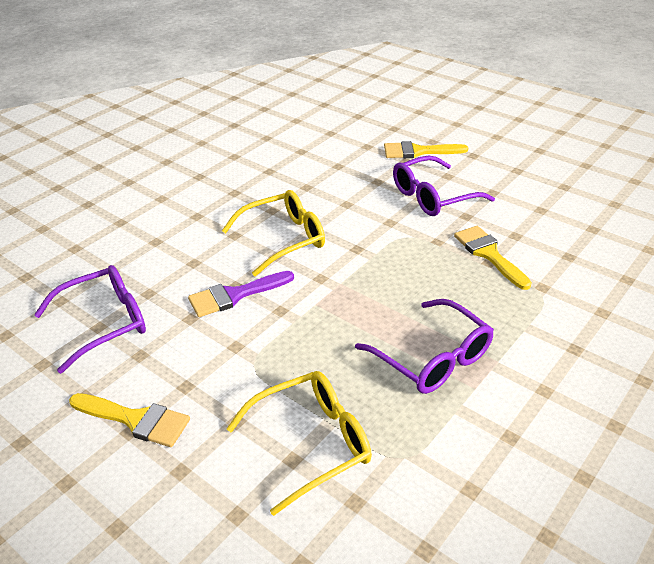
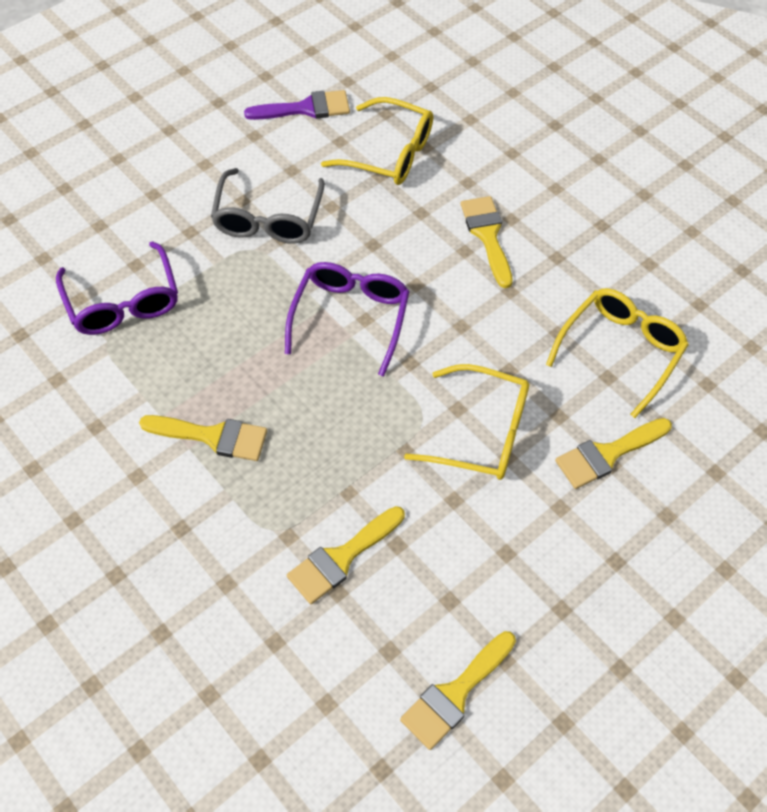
grey glasses: none = 0 -> [211,168,325,244] = 1
purple glasses: [34,265,146,374] [355,299,494,394] [393,156,495,216] = 3 -> [56,241,178,335] [285,262,410,376] = 2
yellow brush: [69,393,190,447] [384,141,468,158] [454,226,532,290] = 3 -> [139,415,267,461] [287,506,405,604] [400,631,516,750] [460,196,513,288] [555,418,672,489] = 5
yellow glasses: [222,190,325,276] [226,371,372,516] = 2 -> [321,97,433,185] [404,364,529,480] [546,288,689,418] = 3

